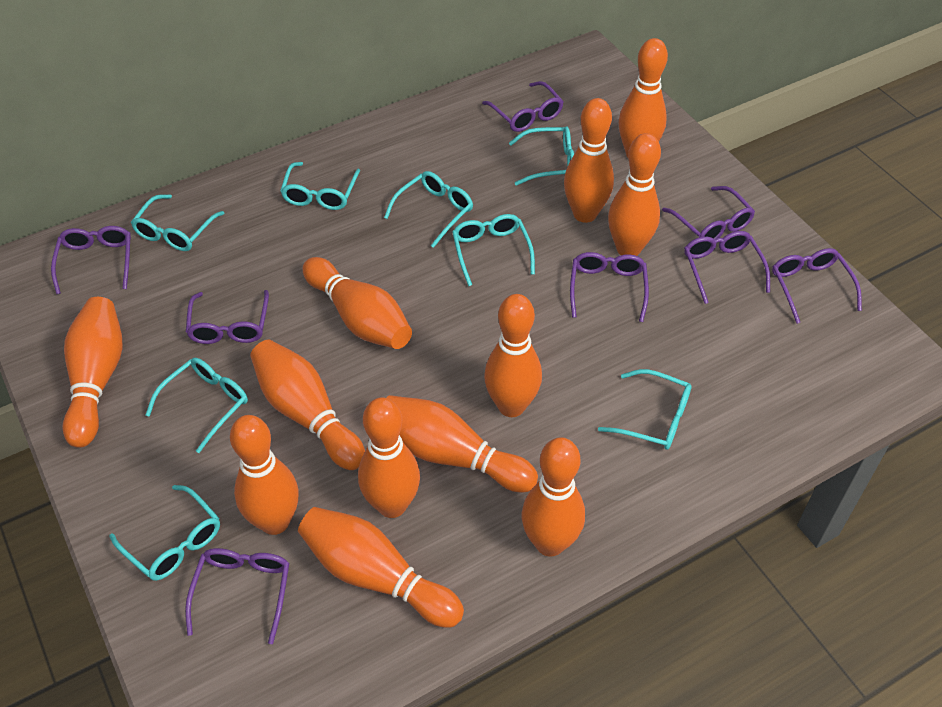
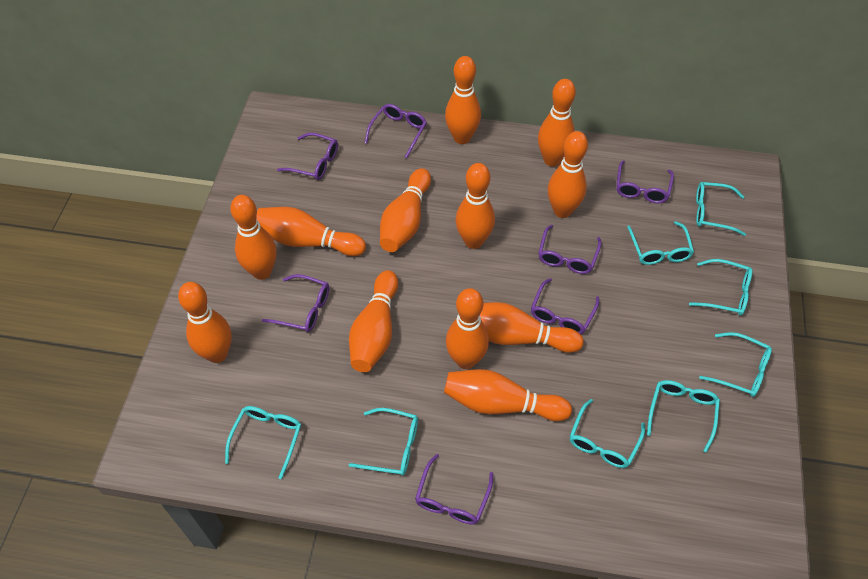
purple glasses: [51,226,131,294] [185,548,289,644] [186,290,269,344] [482,81,564,132] [570,252,649,322] [662,186,755,239] [684,231,770,304] [772,248,862,324] = 8 -> [262,274,329,332] [277,133,338,180] [365,104,427,158] [415,454,493,525] [531,278,599,335] [538,225,602,274] [616,160,674,204] = 7

